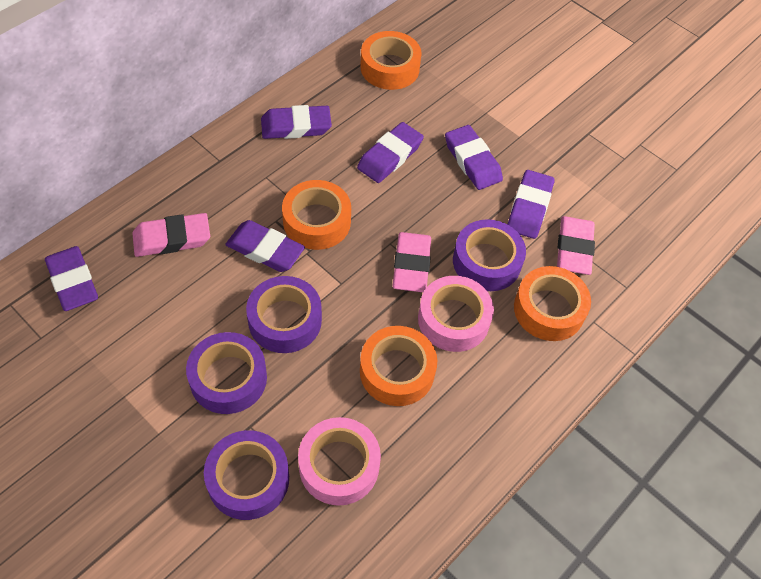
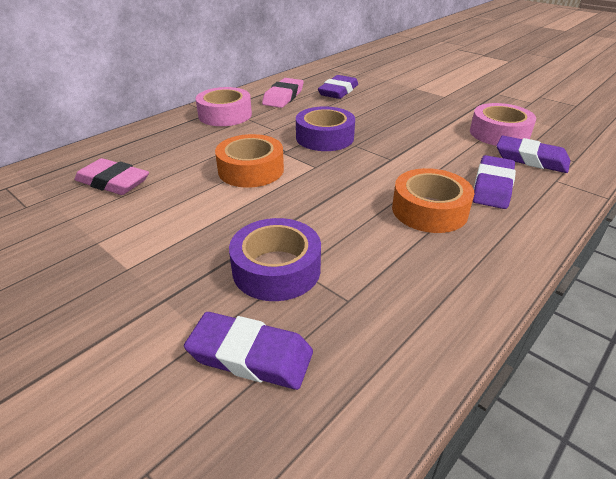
orange tape: [282,180,351,250] [360,31,422,90] [360,326,437,406] [514,266,591,341] = 4 -> [215,134,284,188] [392,168,475,233] = 2
pink eraser: [132,213,210,257] [393,232,431,292] [557,216,595,275] = 3 -> [74,158,149,195] [262,78,304,108] = 2
purple eraser: [45,246,98,311] [225,220,305,272] [261,105,332,139] [357,122,424,183] [445,125,503,190] [507,170,555,239] = 6 -> [184,312,313,390] [318,75,358,99] [473,155,516,209] [497,136,570,173] = 4
purple tape: [186,332,267,414] [204,430,289,520] [246,276,322,353] [453,219,526,291] = 4 -> [229,218,321,301] [296,106,355,151] = 2

